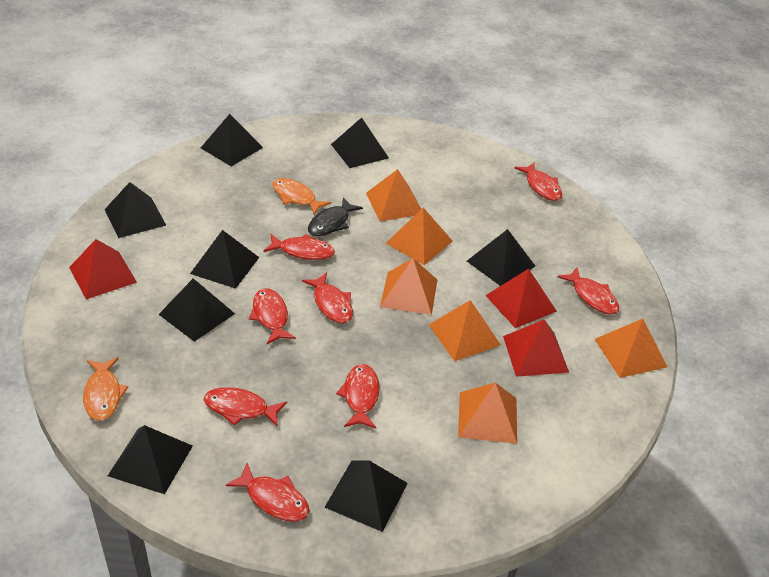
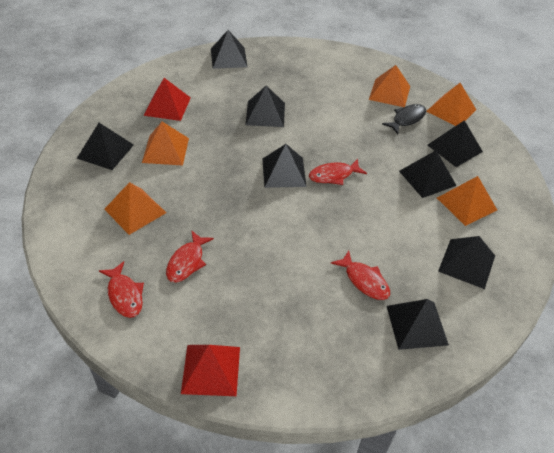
orange fish: [83,357,129,421] [272,178,331,215] = 2 -> none = 0
orange pyramid: [366,169,421,221] [380,258,437,315] [386,208,453,265] [429,300,501,361] [458,383,517,444] [595,319,667,378] = 6 -> [104,182,166,235] [142,122,189,166] [369,65,410,107] [426,83,476,126] [437,176,497,226] = 5
red fish: [204,387,287,427] [225,463,309,521] [249,288,296,344] [264,234,335,260] [302,272,353,323] [336,364,379,428] [514,162,562,201] [557,267,619,314] = 8 -> [99,261,144,318] [166,230,214,282] [309,159,367,185] [331,250,390,300] = 4
red pyramid: [69,239,137,299] [485,269,557,328] [503,319,569,377] = 3 -> [144,78,191,121] [181,345,240,396] = 2

